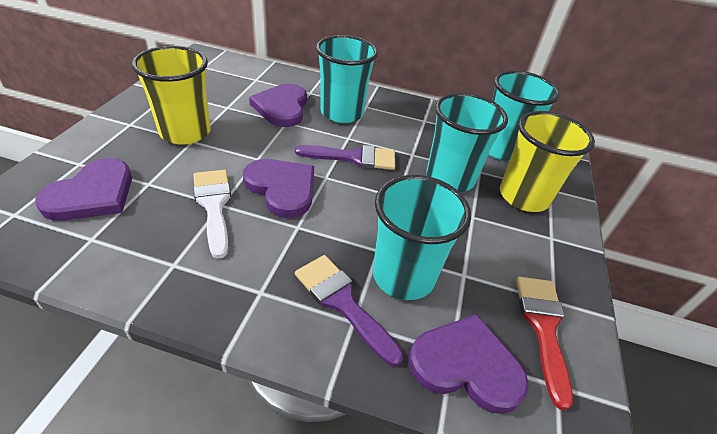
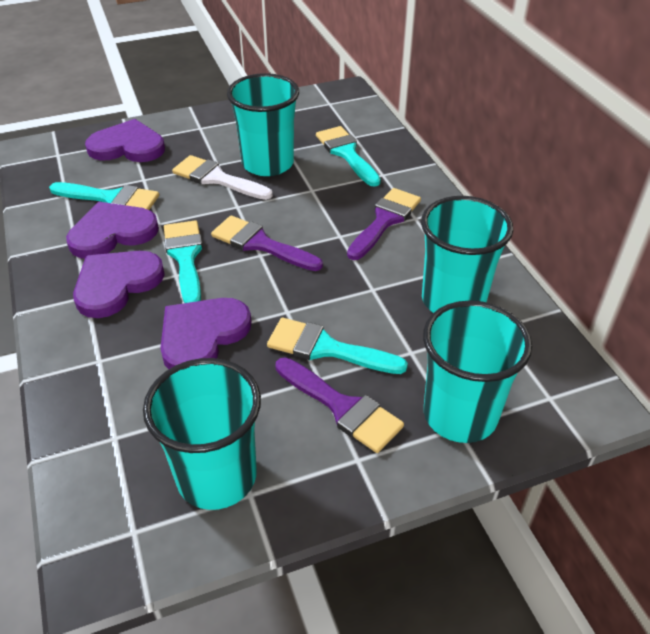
purple brush: [295,145,395,170] [295,255,404,366] = 2 -> [211,215,323,271] [275,357,404,453] [347,188,421,260] = 3
red brush: [516,276,573,410] = 1 -> none = 0
turquoise brush: none = 0 -> [49,182,159,210] [164,220,203,303] [267,318,408,374] [316,126,381,187] = 4
yellow cup: [132,46,211,145] [500,111,595,212] = 2 -> none = 0

